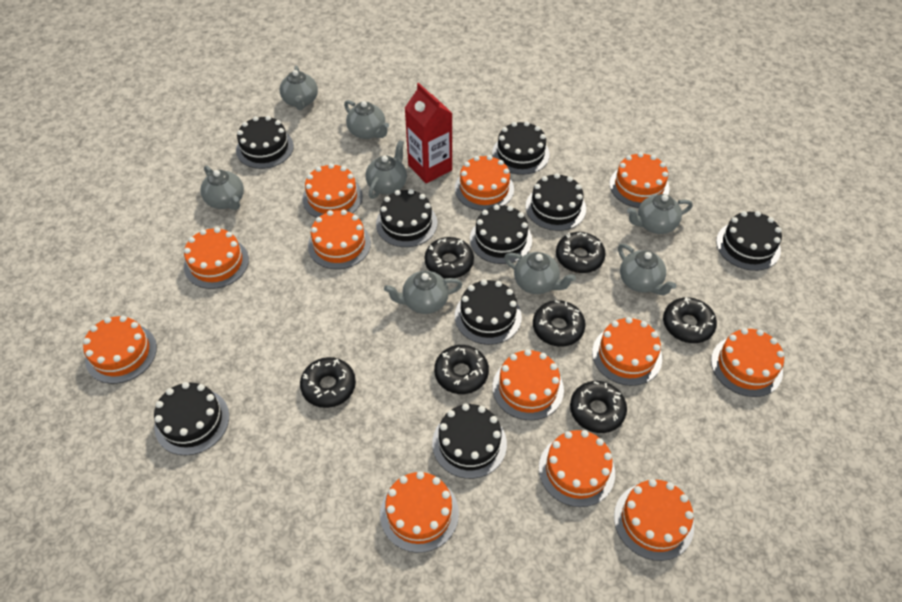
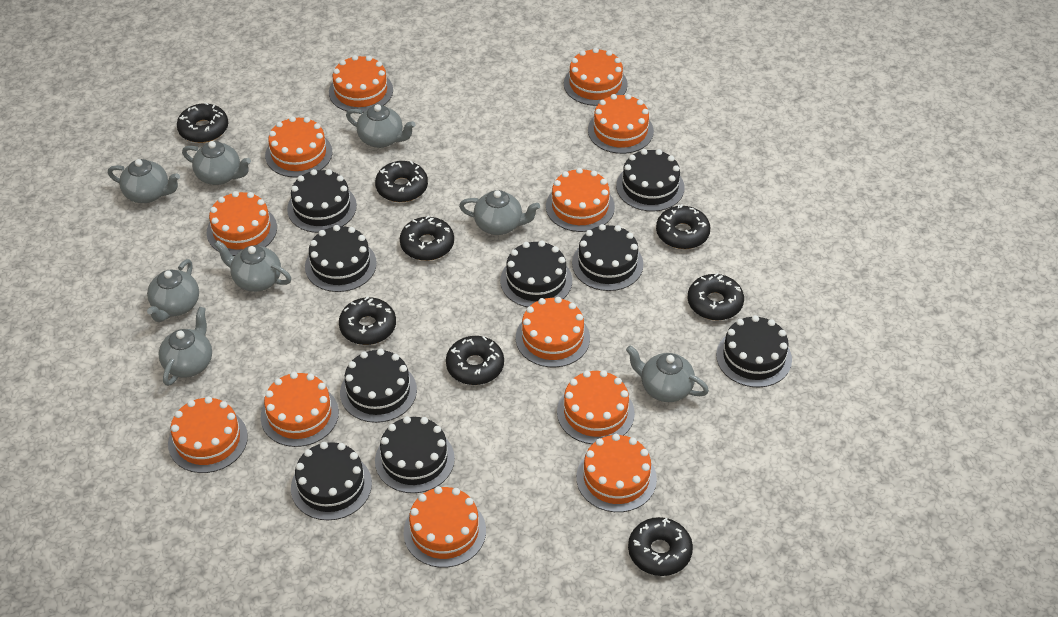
black donut: [300,357,356,408] [424,237,474,278] [434,345,489,394] [533,300,586,347] [556,232,606,273] [570,381,627,433] [663,297,717,343] = 7 -> [177,102,228,143] [339,296,396,345] [375,161,428,202] [400,216,454,261] [446,336,504,385] [628,517,693,576] [656,204,710,249] [688,273,744,321] = 8
red carton: [405,83,453,184] = 1 -> none = 0

